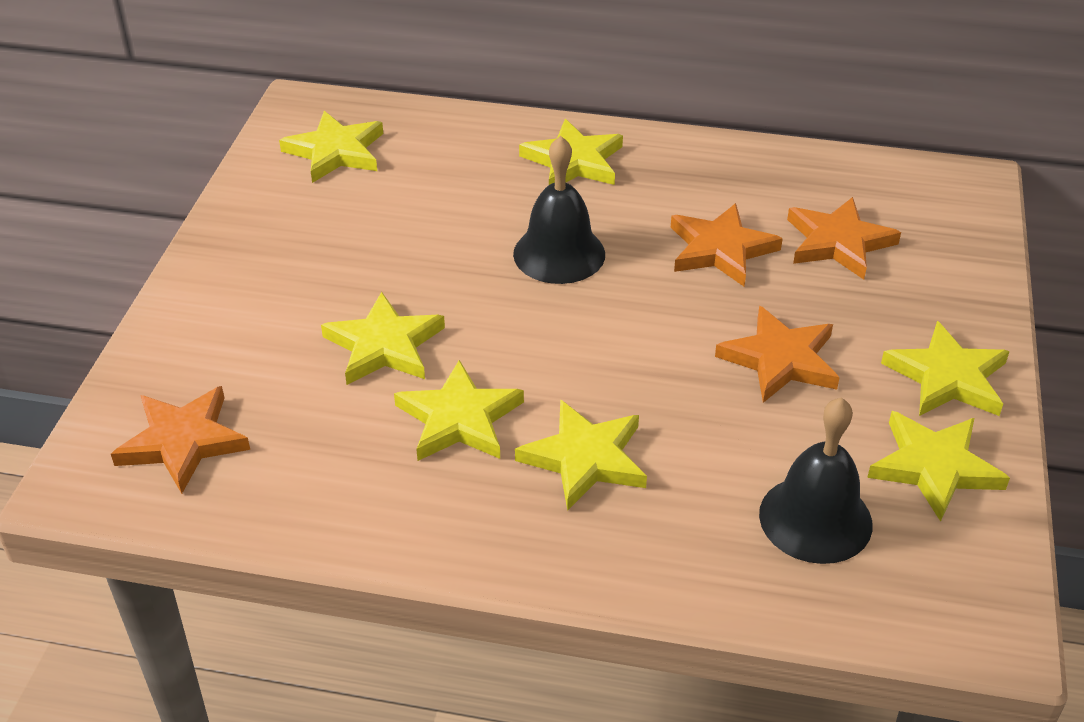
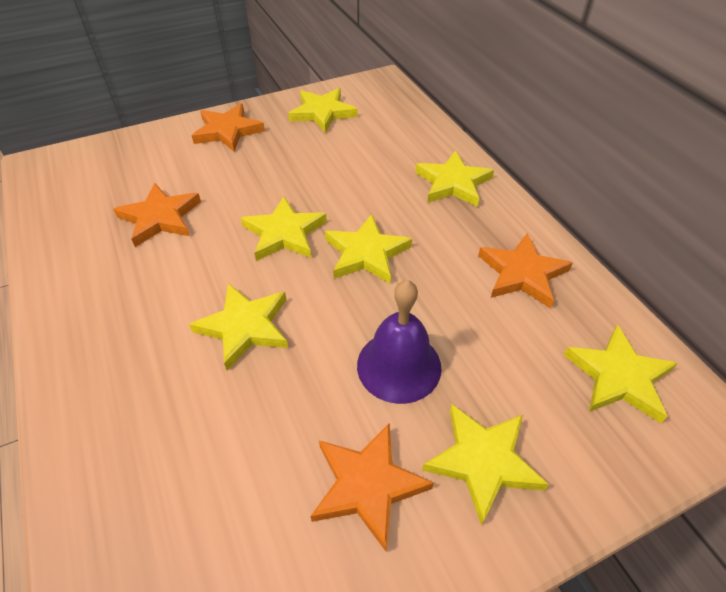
black bell: [513,136,605,284] [759,397,873,564] = 2 -> none = 0
purple bell: none = 0 -> [357,280,442,404] = 1

